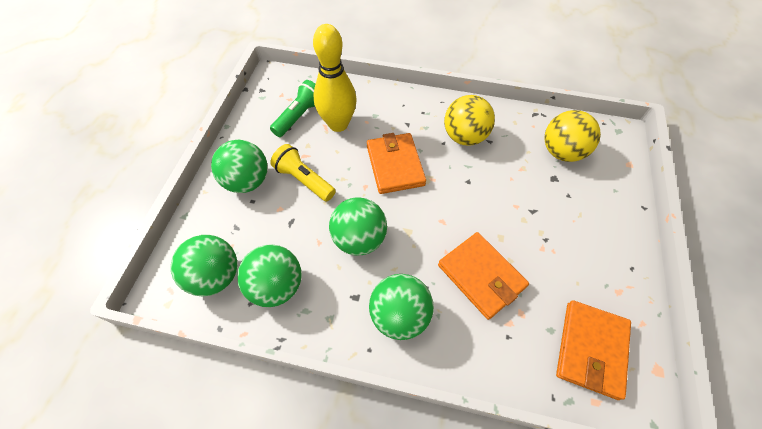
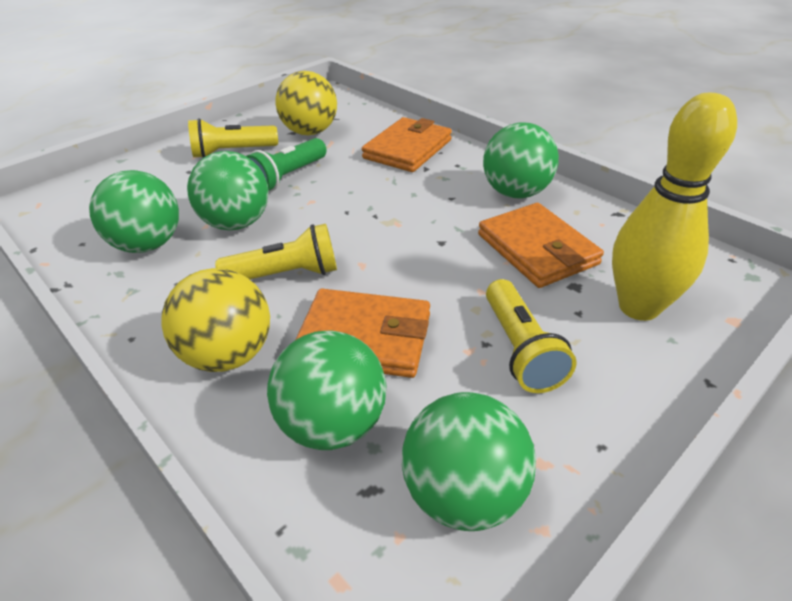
yellow flashlight: [270,144,336,201] = 1 -> [188,118,278,158] [215,224,337,279] [486,279,577,393] = 3

